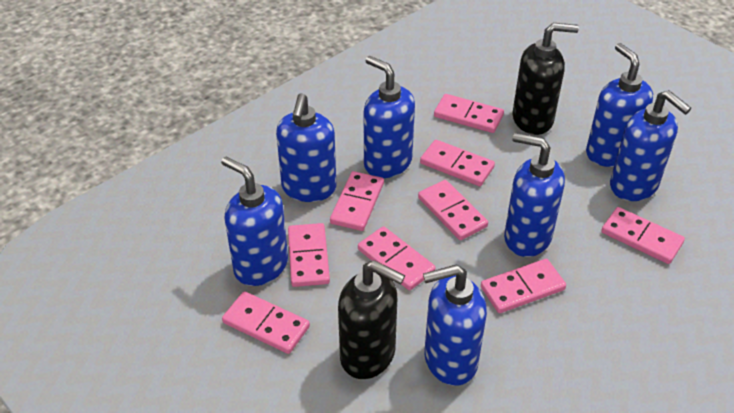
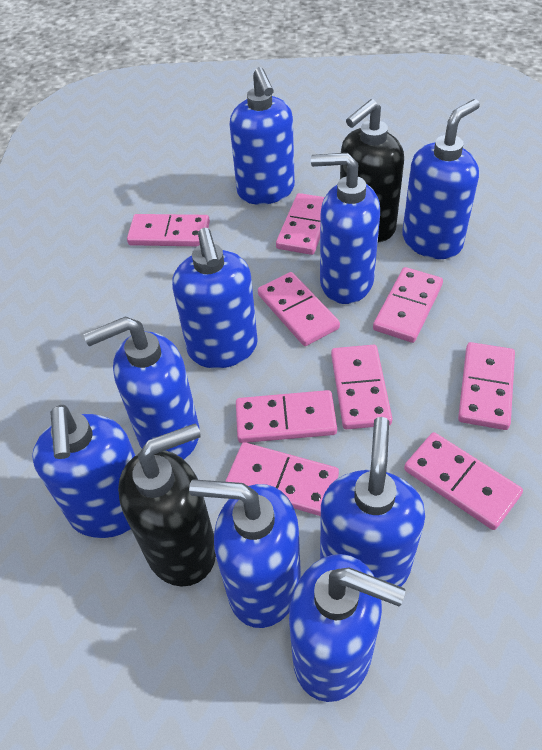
blue soap dispenser: [221,157,288,286] [276,93,336,202] [364,56,415,178] [423,264,487,386] [504,133,565,257] [586,43,653,167] [610,90,691,201] = 7 -> [32,405,136,538] [84,316,199,459] [172,228,258,368] [189,480,301,628] [230,67,295,205] [289,554,405,702] [311,153,380,304] [320,417,425,587] [402,99,480,259] = 9

